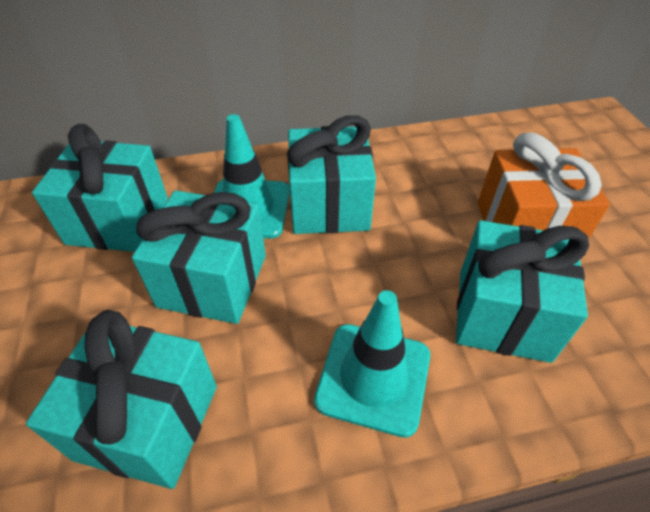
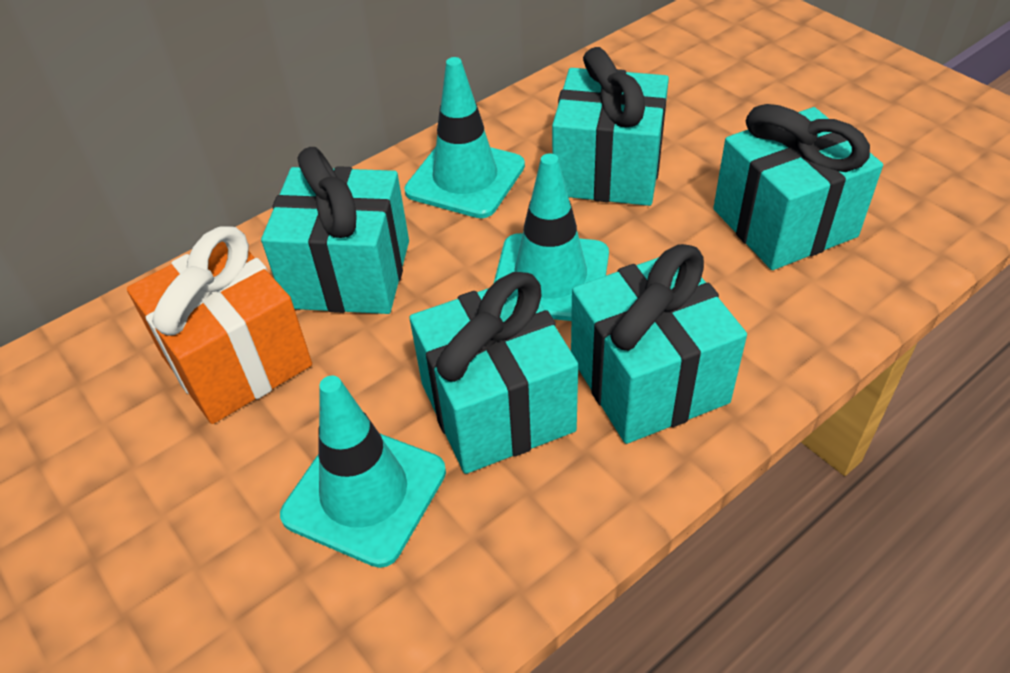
turquoise traffic cone: [214,114,290,239] [314,290,430,438] = 2 -> [280,376,446,568] [404,57,525,218] [494,153,609,321] = 3

